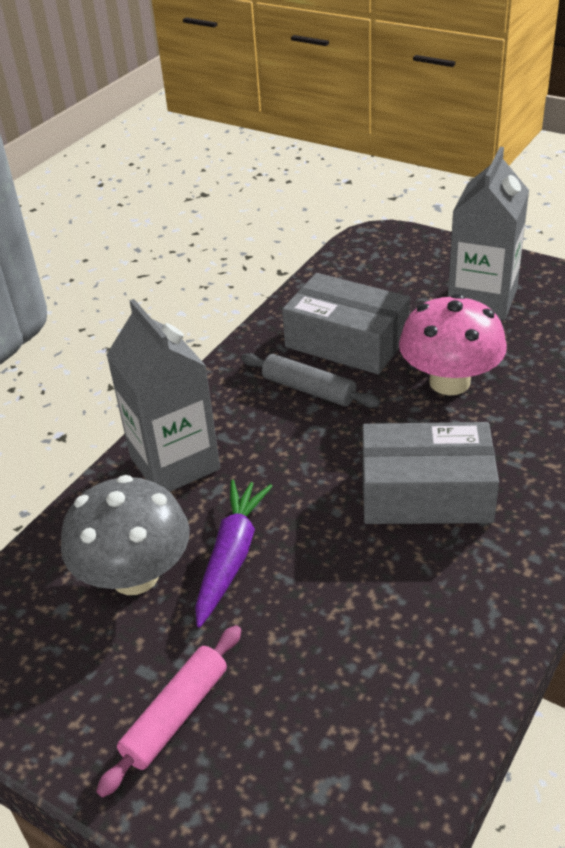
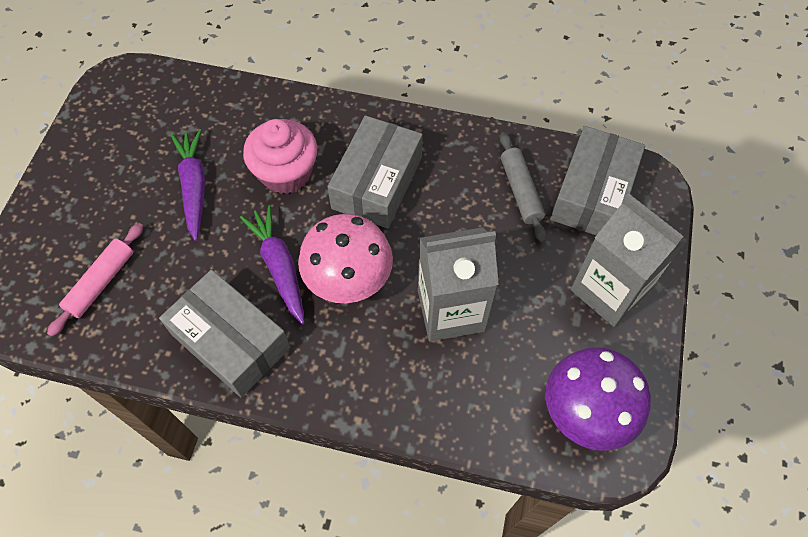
grey box: [282,273,410,374] [362,422,499,524] = 2 -> [159,270,290,398] [327,115,423,229] [550,126,645,235] = 3
grey mushroom: [61,475,190,595] = 1 -> none = 0
pink cupcake: none = 0 -> [243,119,317,194] = 1
purple carrot: [195,480,273,628] = 1 -> [171,129,206,241] [240,205,305,325] = 2
purple mushroom: none = 0 -> [545,348,651,451] = 1

